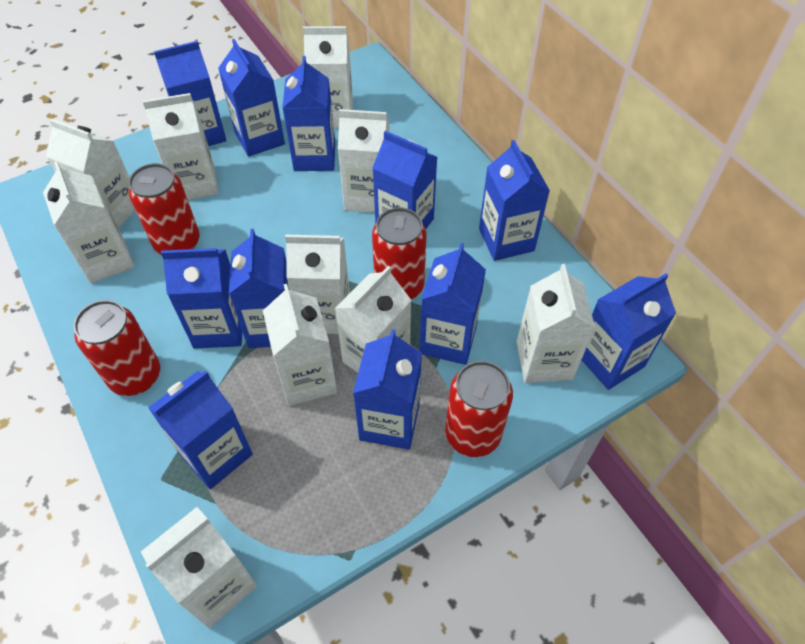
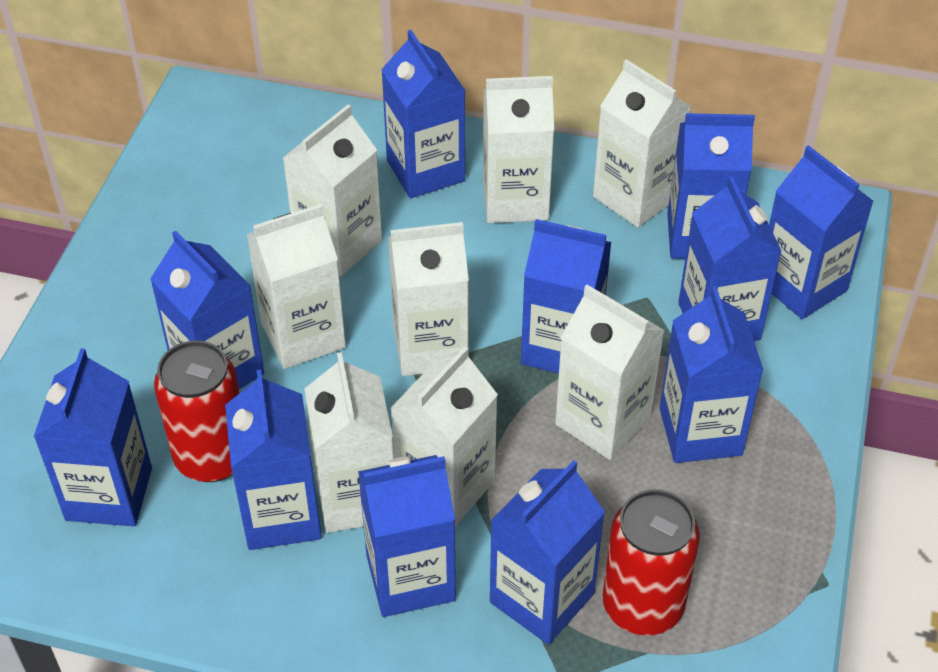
red can: [73,300,160,396] [129,163,200,254] [372,207,427,299] [445,361,513,457] = 4 -> [154,341,240,482] [603,489,700,635] = 2
white carton: [43,161,135,283] [46,119,135,228] [141,507,257,628] [143,93,219,200] [263,284,337,406] [285,234,350,334] [303,26,353,128] [335,266,412,373] [338,109,390,213] [517,264,595,383] = 10 -> [247,204,346,369] [283,104,382,276] [304,352,394,533] [388,222,469,376] [390,346,498,527] [483,76,554,223] [555,285,665,460] [593,59,692,228] = 8

